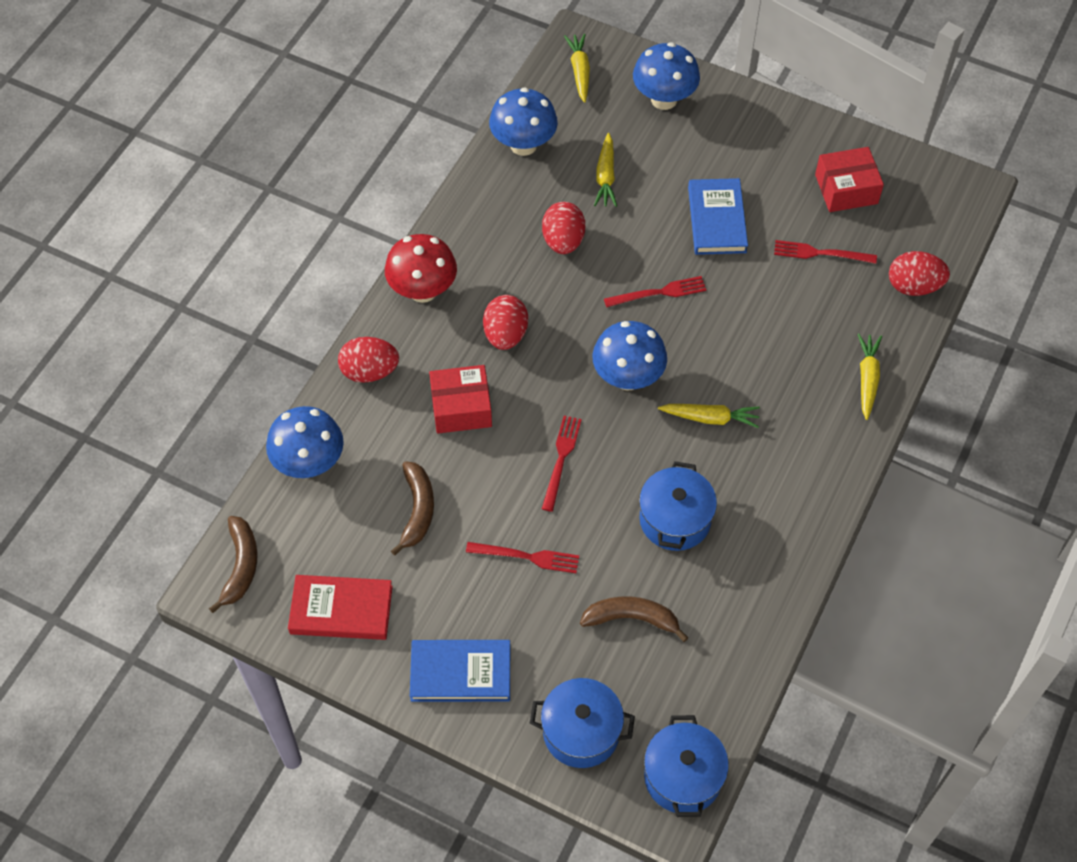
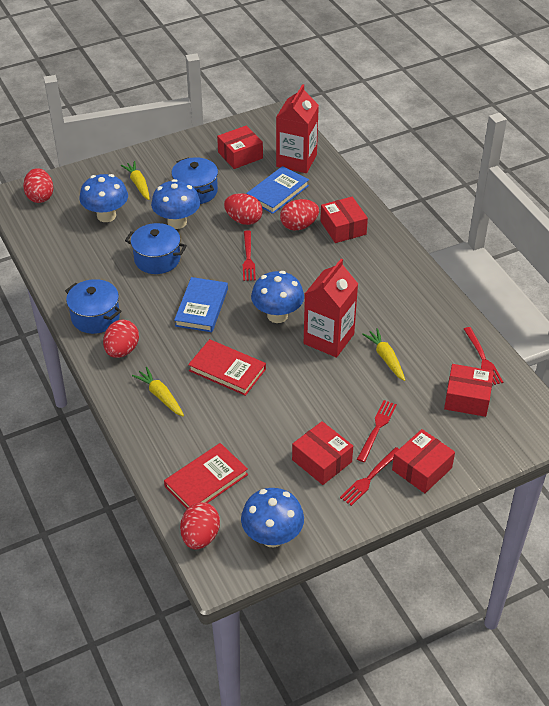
brown banana: [209,516,257,613] [391,461,434,556] [580,597,688,642] = 3 -> none = 0
red book: [288,575,393,640] = 1 -> [164,443,248,509] [188,339,266,396] = 2
red box: [429,365,492,434] [815,147,884,212] = 2 -> [217,126,263,169] [292,421,353,485] [320,197,368,243] [392,429,455,493] [444,364,494,417] = 5
red carton: none = 0 -> [276,84,319,173] [304,259,358,358] = 2
red egg: [338,337,399,383] [483,295,528,350] [542,202,585,254] [889,251,950,296] = 4 -> [23,168,53,203] [103,319,139,358] [180,502,220,549] [224,193,263,225] [280,199,319,231] = 5
red mushroom: [385,234,457,303] = 1 -> none = 0
yellow carrot: [564,34,590,103] [594,133,617,207] [658,404,760,428] [858,334,882,420] = 4 -> [121,161,150,200] [132,367,184,416] [362,328,405,381] = 3

